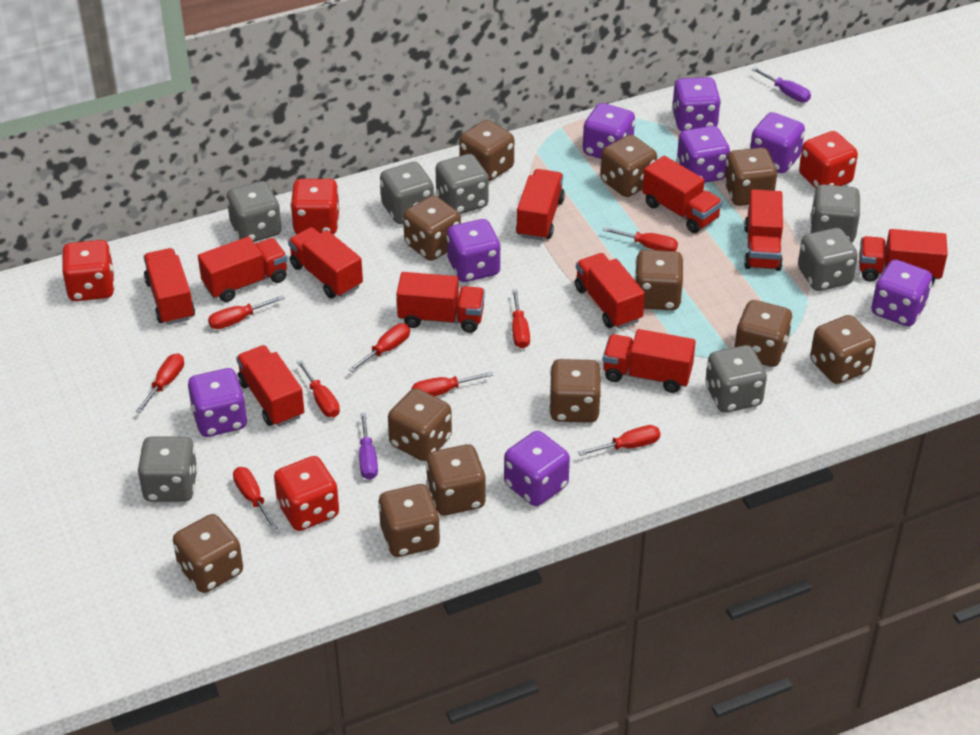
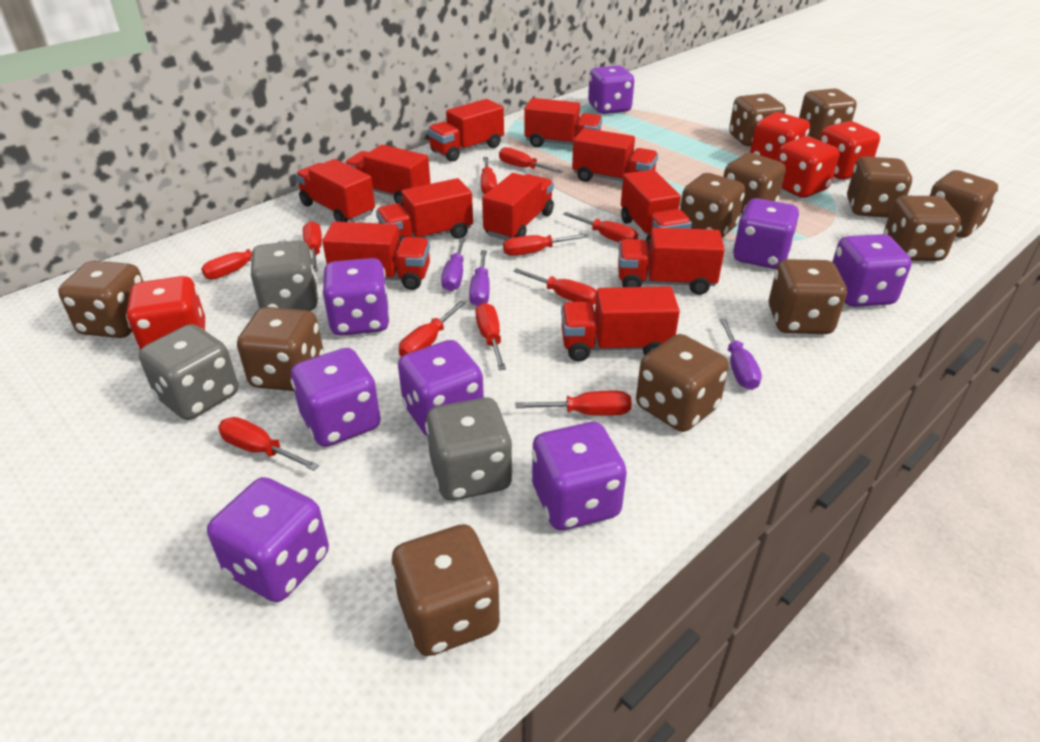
grey dice: [138,436,198,502] [226,181,282,242] [380,162,434,224] [435,154,489,214] [705,345,767,413] [798,228,858,291] [810,184,861,243] = 7 -> [139,324,238,420] [251,240,319,311] [425,397,513,501] = 3
purple screwdriver: [359,413,378,480] [752,67,811,103] = 2 -> [441,238,466,291] [469,250,490,306] [719,318,762,390] = 3
red screwdriver: [135,353,184,413] [208,295,285,329] [233,467,278,531] [297,360,340,417] [348,324,410,372] [412,371,493,396] [512,289,530,349] [578,425,660,456] [603,227,678,251] = 9 -> [201,239,288,280] [218,417,319,471] [303,221,322,272] [399,301,466,357] [475,303,506,370] [481,157,497,194] [499,147,563,173] [503,234,589,256] [513,268,596,305] [515,391,632,416] [563,212,638,243] = 11

